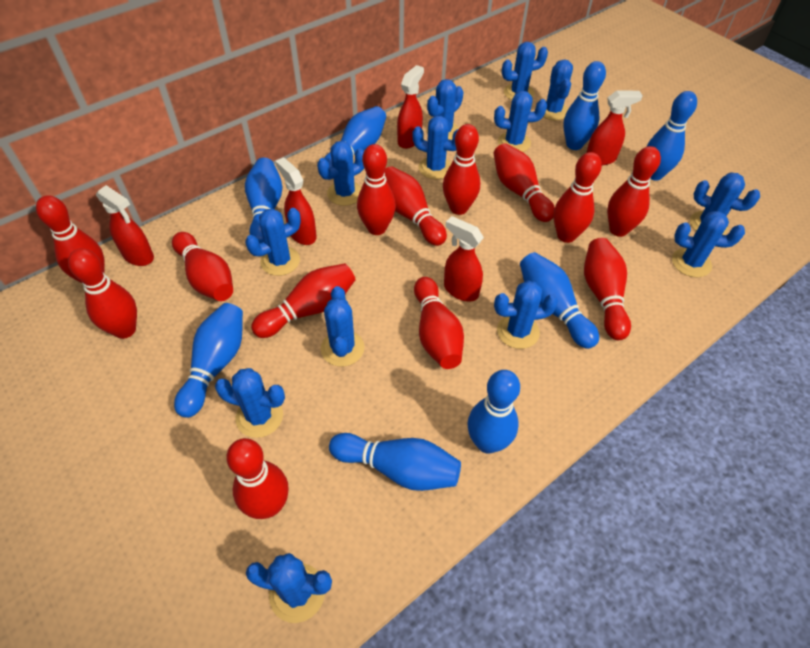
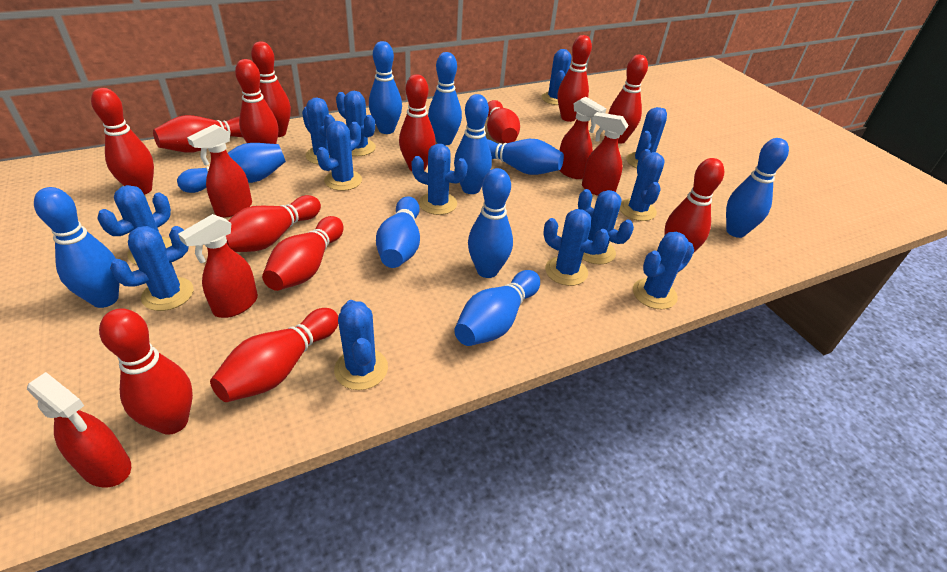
blue bowling pin: [174,303,243,418] [245,158,283,244] [324,106,386,167] [329,433,461,491] [467,370,520,454] [520,252,599,349] [563,61,606,150] [647,91,697,181] = 8 -> [34,187,120,308] [177,143,286,193] [369,41,402,134] [376,196,420,268] [428,52,462,145] [454,94,492,194] [454,270,540,346] [468,168,513,278] [487,139,564,175] [726,138,789,238] = 10

